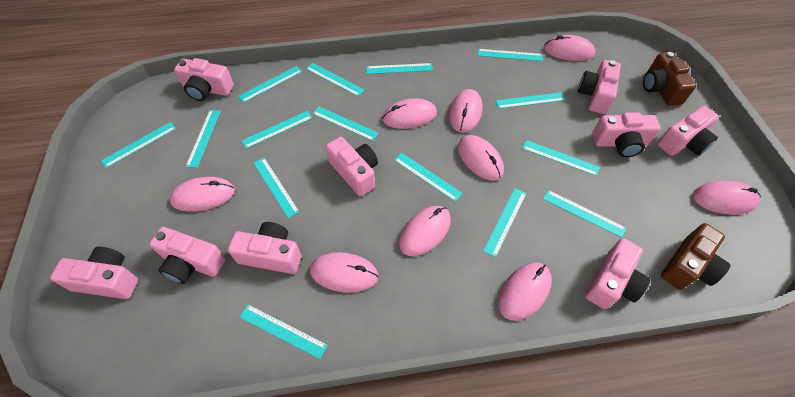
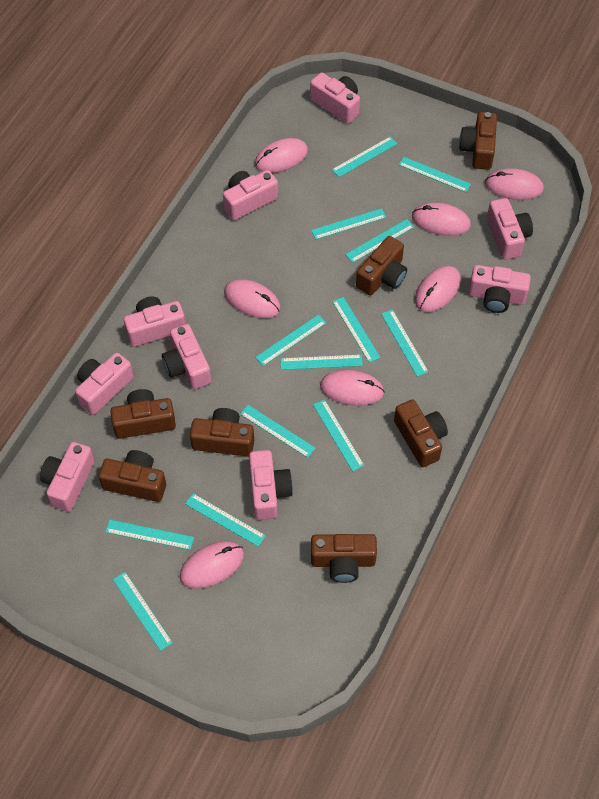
brown camera: [643,52,696,106] [661,223,731,290] = 2 -> [99,450,166,502] [110,389,176,439] [190,408,254,457] [311,534,377,583] [356,236,407,296] [394,400,448,467] [459,112,497,170] = 7
pink mouse: [169,177,235,212] [310,252,379,293] [382,98,437,129] [399,206,451,256] [449,89,483,132] [458,135,504,181] [498,262,552,321] [544,35,596,61] [693,181,761,215] = 9 -> [180,541,244,589] [224,279,281,318] [255,138,308,173] [320,370,385,406] [412,203,471,236] [415,266,461,312] [485,168,544,200] = 7
turquoise ruler: [101,122,176,168] [185,110,221,168] [238,66,302,103] [240,304,328,359] [241,111,312,149] [253,158,300,218] [306,63,364,96] [312,106,379,141] [366,63,433,74] [394,153,463,202] [478,49,543,61] [483,188,526,257] [496,92,566,109] [522,140,600,176] [543,190,626,238] = 15 -> [105,520,194,550] [113,572,173,651] [185,493,266,547] [240,405,315,458] [255,315,326,366] [280,355,363,370] [311,208,386,240] [313,399,364,471] [332,136,398,177] [332,297,380,363] [345,219,414,263] [381,309,429,377] [399,157,471,192] = 13

